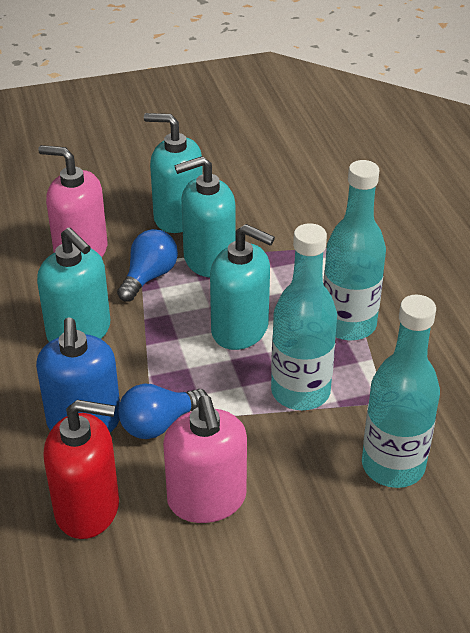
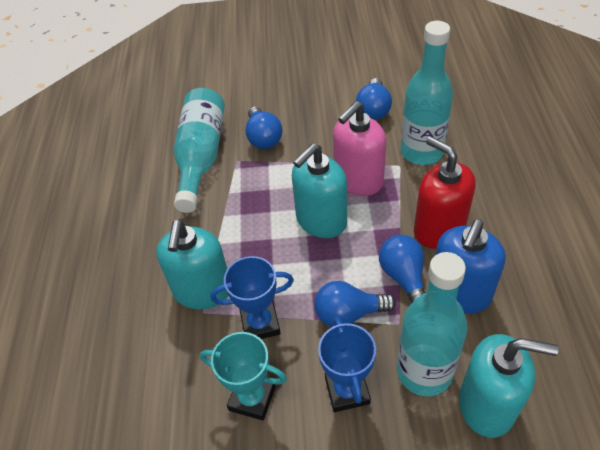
blue light bulb: [117,229,178,302] [118,384,208,439] = 2 -> [245,106,282,149] [314,281,396,327] [356,78,392,120] [379,235,426,304] = 4
blue trophy: none = 0 -> [211,256,294,339] [318,317,376,412] = 2
pink soap dispenser: [38,145,107,257] [163,396,247,523] = 2 -> [333,101,386,196] = 1
turquoise soap dispenser: [37,227,110,342] [144,113,203,233] [175,156,236,277] [210,224,275,350] = 4 -> [156,219,228,309] [292,143,347,238] [459,334,558,438] = 3
turquoise trophy: none = 0 -> [200,332,287,420] = 1

